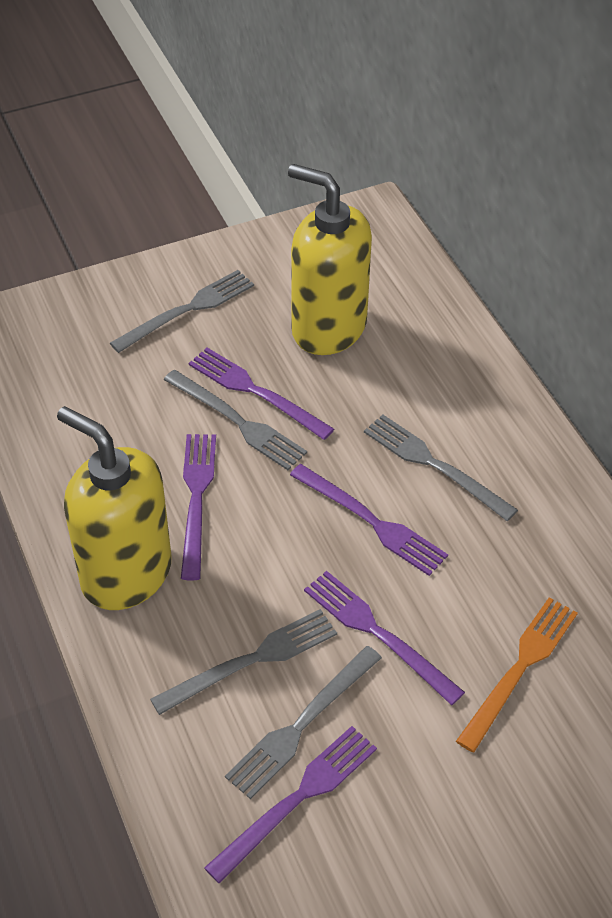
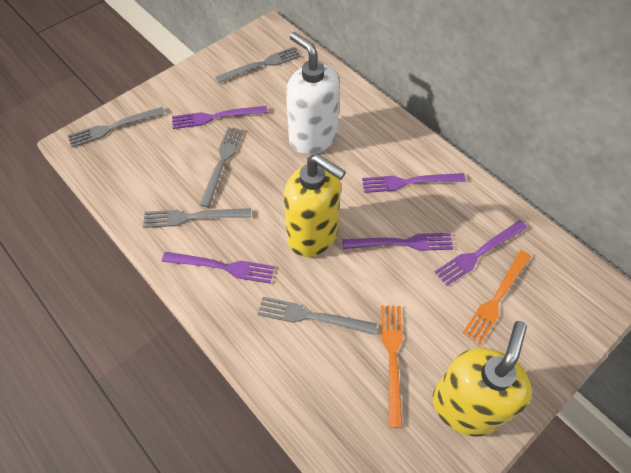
orange fork: [456,597,578,752] = 1 -> [381,305,403,428] [463,250,531,345] = 2
white soap dispenser: none = 0 -> [286,32,340,154] = 1

